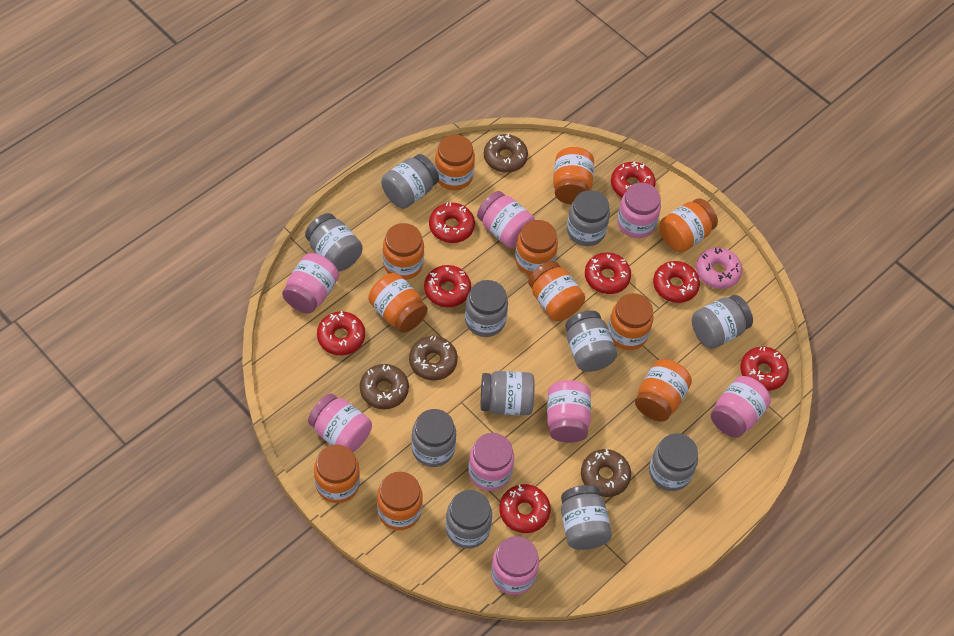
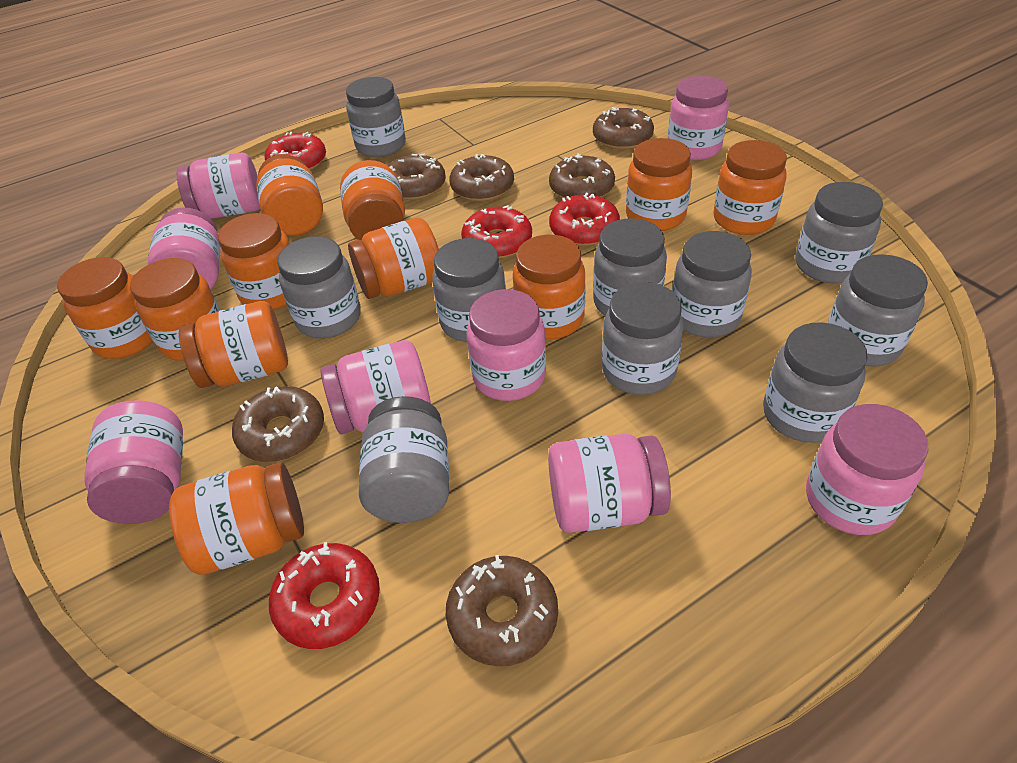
brown donut: [360,364,409,409] [409,336,458,381] [484,133,528,173] [581,449,631,497] = 4 -> [232,386,324,462] [388,154,446,200] [446,555,558,666] [449,154,514,201] [549,153,615,199] [593,107,654,150] = 6
grey jar: [305,213,363,272] [381,154,439,209] [411,409,456,467] [446,490,492,549] [465,280,508,337] [481,371,535,415] [561,485,612,550] [565,310,617,372] [567,190,610,246] [649,433,698,491] [692,295,753,349] = 11 -> [277,236,361,338] [346,77,406,157] [359,396,449,523] [432,238,506,342] [593,218,667,316] [602,282,684,395] [672,231,752,338] [763,322,868,443] [795,182,883,284] [828,254,928,366] = 10
pink donut: [696,247,742,289] = 1 -> none = 0
red donut: [317,311,365,355] [424,265,471,307] [429,202,475,243] [499,484,551,533] [585,253,631,294] [611,162,656,197] [653,261,700,303] [740,347,789,391] = 8 -> [264,132,326,171] [269,542,380,649] [461,205,532,259] [549,193,620,246] = 4

